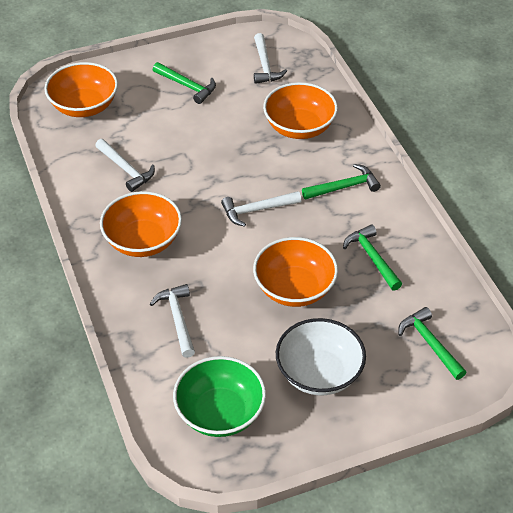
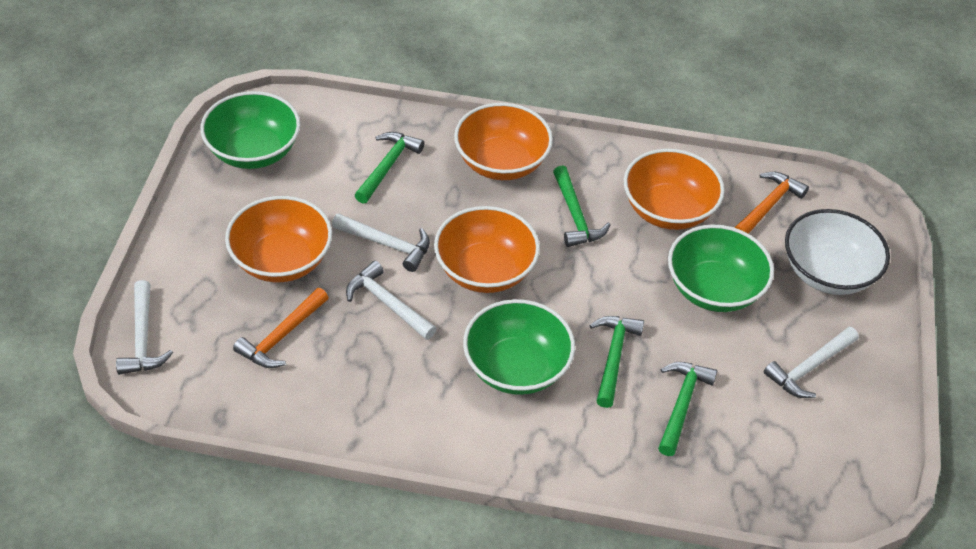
green bowl: [173,356,266,437] = 1 -> [200,91,300,169] [463,299,575,395] [668,224,774,312] = 3
orange hammer: none = 0 -> [233,288,329,368] [735,172,809,234] = 2

